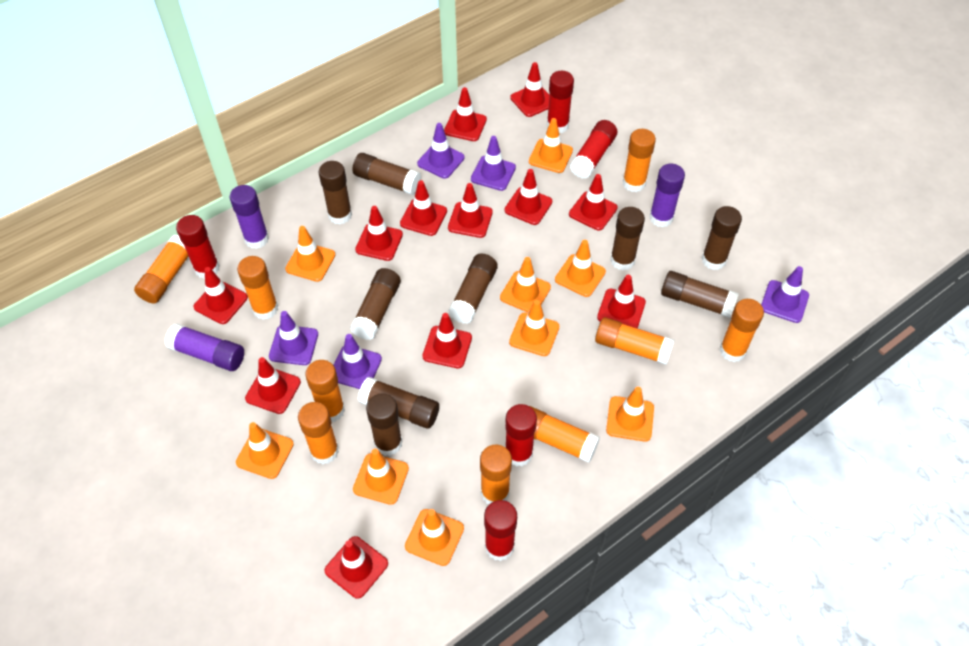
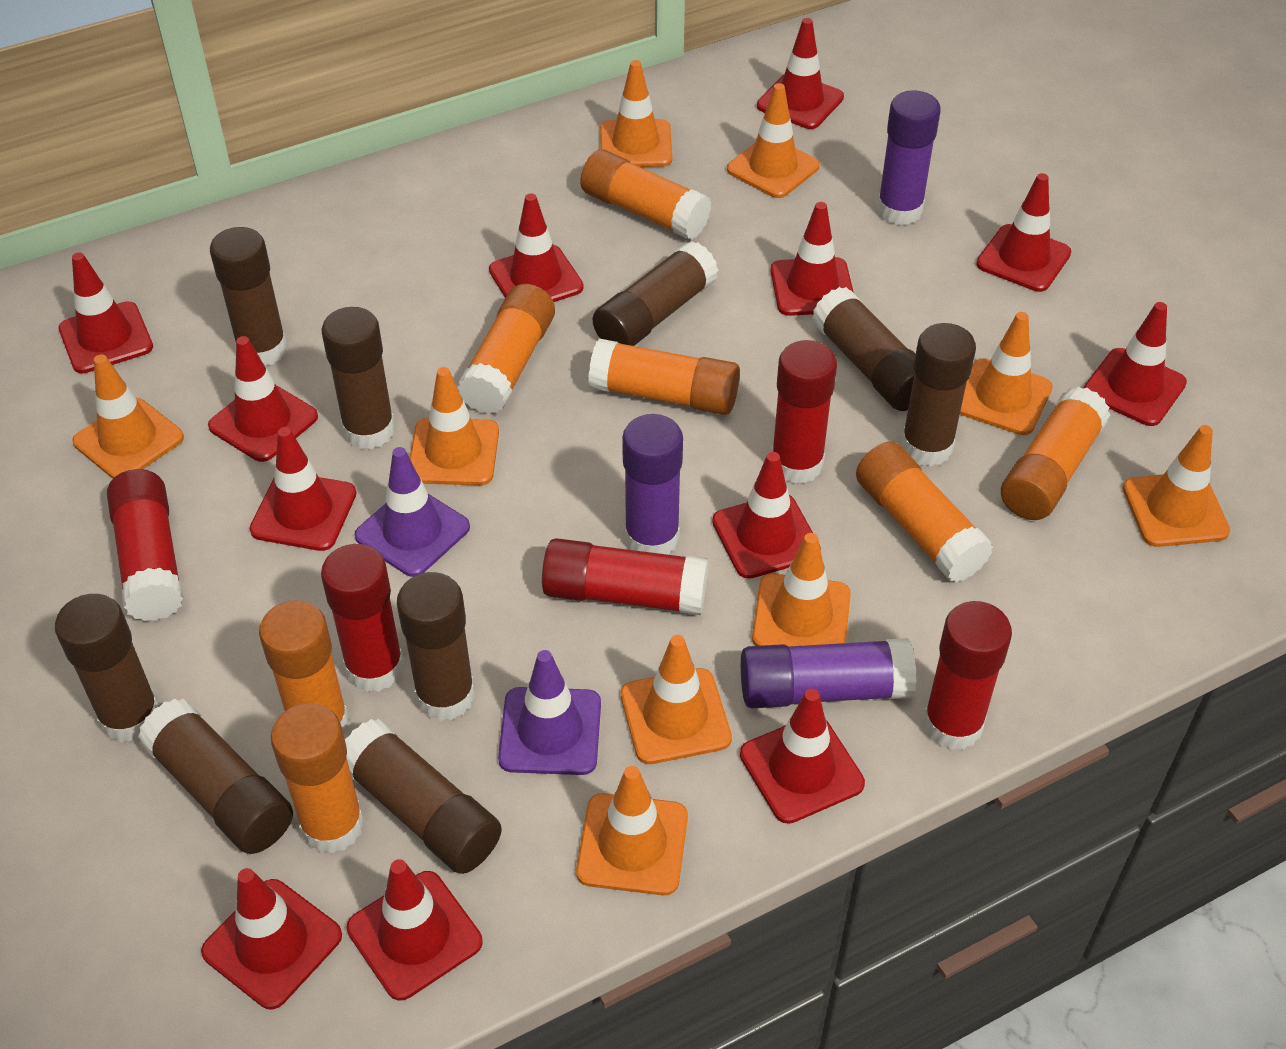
orange glue stick: [134,235,189,304] [237,256,278,320] [298,402,339,464] [305,360,345,422] [480,444,512,504] [530,406,600,463] [595,317,674,365] [623,129,656,192] [720,299,764,362] = 9 -> [259,600,349,733] [271,703,364,854] [457,284,555,414] [580,149,711,240] [588,338,740,415] [856,442,993,582] [1001,386,1110,520] = 7
purple traffic cone: [269,311,318,365] [334,334,382,389] [417,123,465,179] [471,136,516,191] [761,266,809,323] = 5 -> [354,447,470,577] [498,650,601,775] = 2

